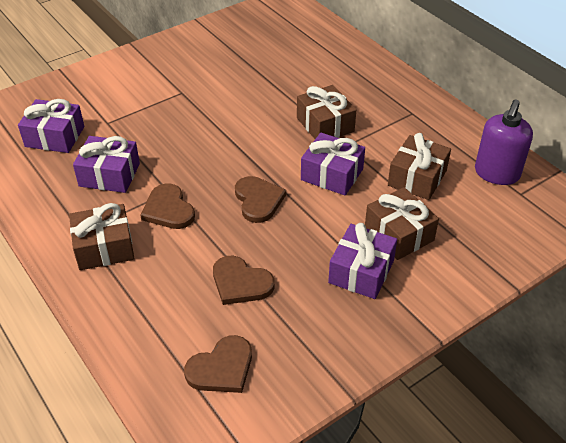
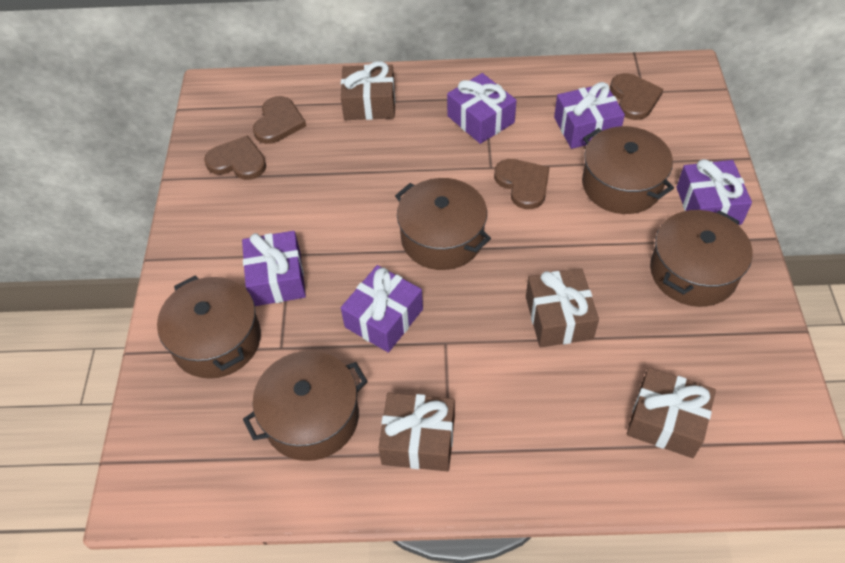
brown pot: none = 0 -> [157,276,261,379] [243,351,368,461] [395,178,491,270] [582,126,674,214] [650,210,753,307] = 5
purple gift: [18,99,84,153] [73,136,140,193] [301,133,365,196] [328,223,397,299] = 4 -> [242,231,306,306] [341,265,423,353] [447,73,517,144] [554,82,625,149] [676,159,752,225] = 5
purple soap dispenser: [475,100,533,185] = 1 -> none = 0

